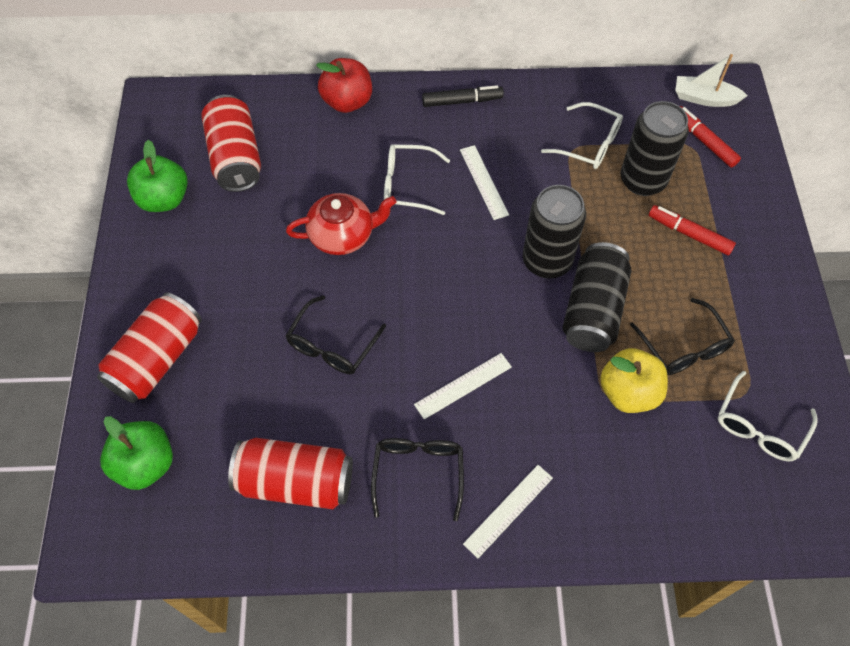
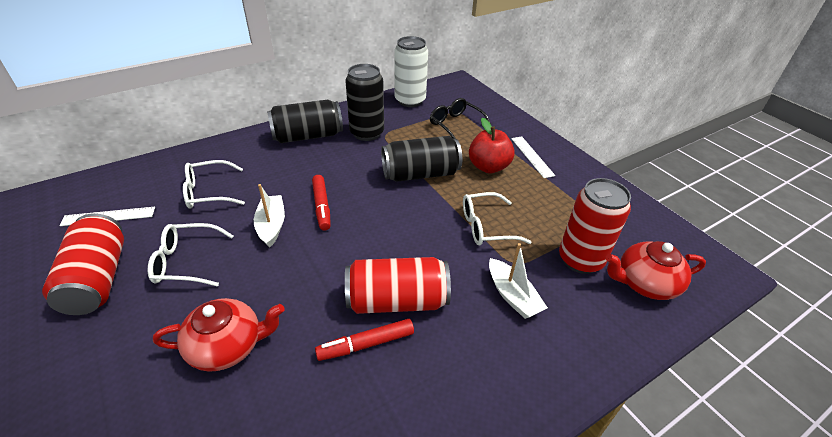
black glasses: [286,295,386,374] [371,438,464,521] [630,298,735,375] = 3 -> [430,98,491,139] = 1
black marker: [422,85,504,107] = 1 -> none = 0
green apple: [100,416,173,490] [127,140,188,212] = 2 -> none = 0
red teapot: [286,193,397,255] = 1 -> [153,298,285,372] [605,241,706,300] = 2
white boat: [675,54,748,107] = 1 -> [254,184,285,248] [489,243,548,319] = 2
white can: none = 0 -> [394,36,428,107] = 1
white ruler: [414,353,512,419] [460,145,509,220] [463,465,553,558] = 3 -> [59,207,155,226] [511,136,555,178] = 2
yellow apple: [600,348,668,413] = 1 -> none = 0

